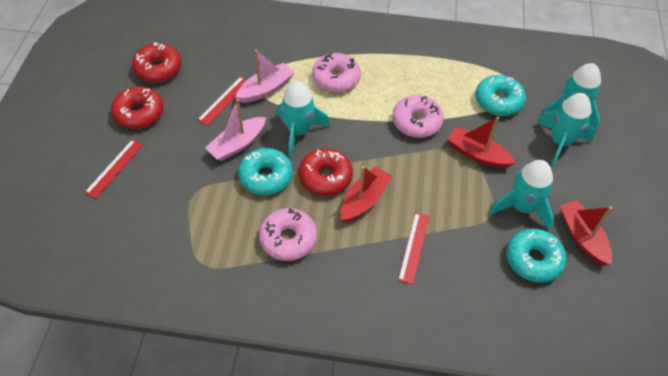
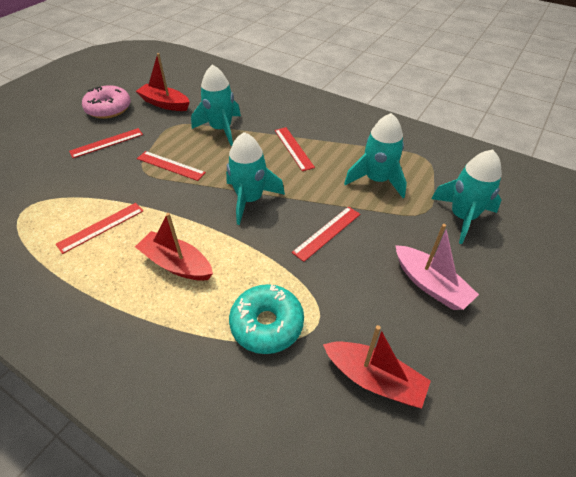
pink boat: [205,99,266,161] [236,49,294,103] = 2 -> [395,224,479,310] = 1
pink donut: [259,208,317,261] [312,53,361,93] [392,95,444,138] = 3 -> [82,85,131,119] = 1
red donut: [111,86,163,129] [132,42,182,83] [299,149,353,196] = 3 -> none = 0
red ruler: [84,139,143,199] [197,77,247,126] [398,212,430,284] = 3 -> [56,203,143,254] [69,128,143,158] [137,151,206,181] [275,127,315,171] [292,207,360,262] = 5
turquoise donut: [238,148,293,195] [475,75,526,116] [506,228,567,283] = 3 -> [229,284,304,354] = 1

